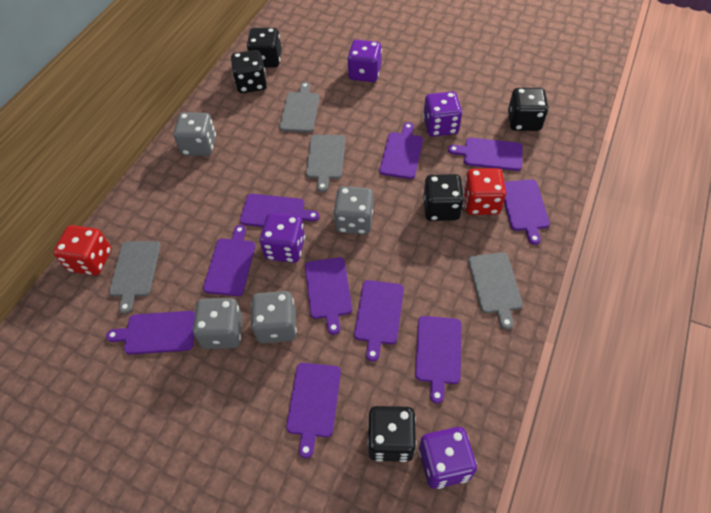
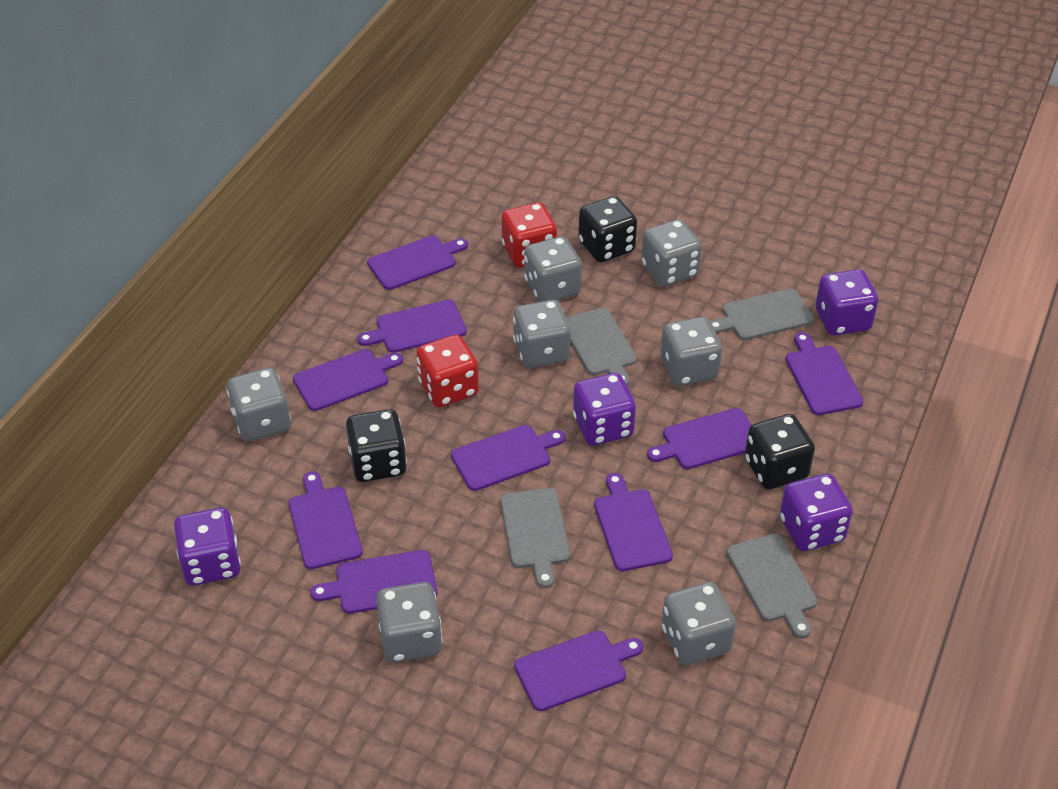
black dice: [231,50,267,93] [247,28,282,68] [367,406,417,462] [423,174,464,221] [508,88,548,131] = 5 -> [346,409,407,482] [578,196,637,262] [745,414,815,489] = 3
grey dice: [174,112,216,156] [193,298,243,349] [251,291,297,343] [333,186,373,234] = 4 -> [227,368,291,441] [376,582,443,662] [513,300,571,368] [524,236,582,302] [641,219,702,287] [661,317,722,386] [662,582,736,665] = 7

